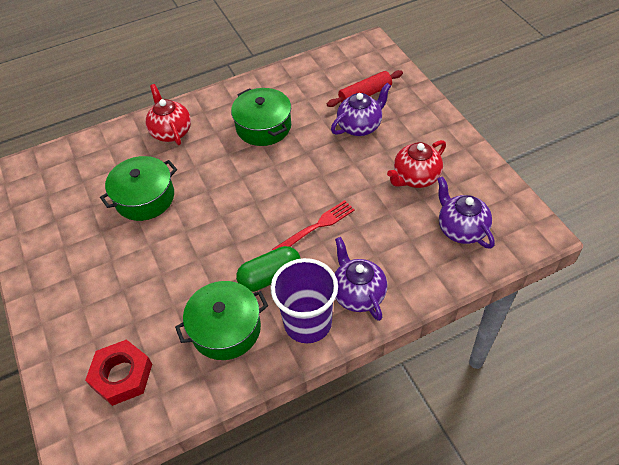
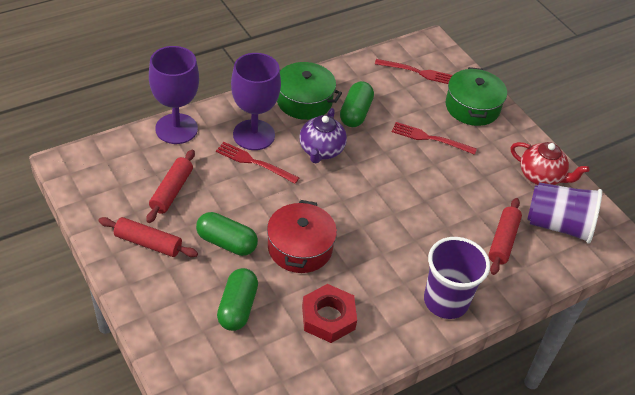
green capsule: [236,246,301,292] = 1 -> [196,212,258,256] [217,268,258,331] [340,81,374,127] = 3
green pot: [100,156,177,221] [175,281,268,360] [231,88,291,146] = 3 -> [277,62,342,120] [446,67,507,126] = 2
purple cup: [270,258,338,343] = 1 -> [424,237,490,319] [527,182,602,243] = 2
purple goblet: none = 0 -> [149,46,199,144] [231,53,281,150] = 2
purple teapot: [331,83,391,136] [335,237,387,321] [437,176,495,249] = 3 -> [299,108,347,163] = 1
red fork: [272,200,355,250] = 1 -> [216,142,299,184] [375,59,453,84] [392,122,477,155] = 3
red pot: none = 0 -> [267,200,337,273] = 1
red rolling pin: [327,70,403,107] = 1 -> [98,217,198,257] [146,150,195,223] [488,198,522,275] = 3
red teapot: [145,84,191,145] [387,140,446,188] = 2 -> [511,142,589,185] = 1

